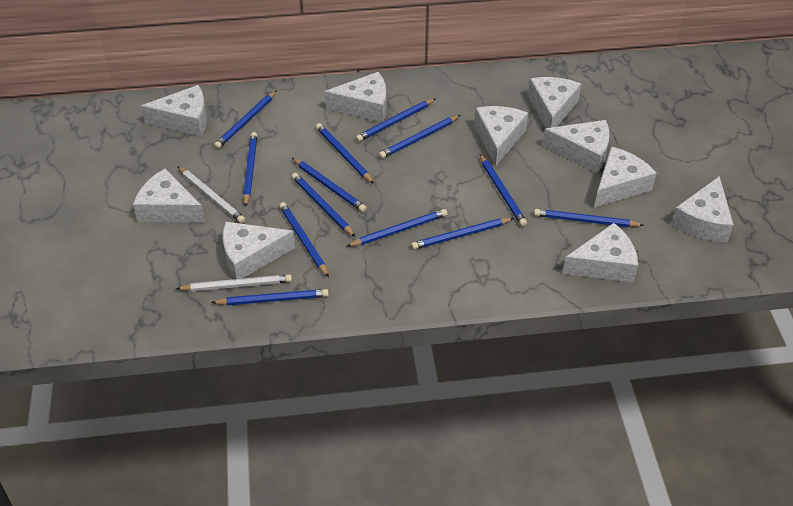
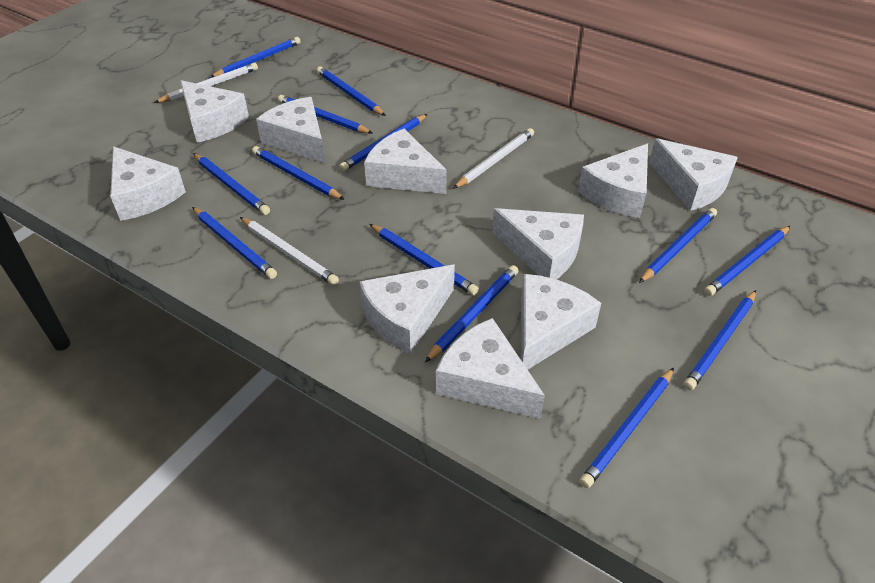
white pencil: [176,274,292,291] [177,166,245,223] = 2 -> [154,63,258,103] [240,217,339,285] [453,128,534,189] = 3

